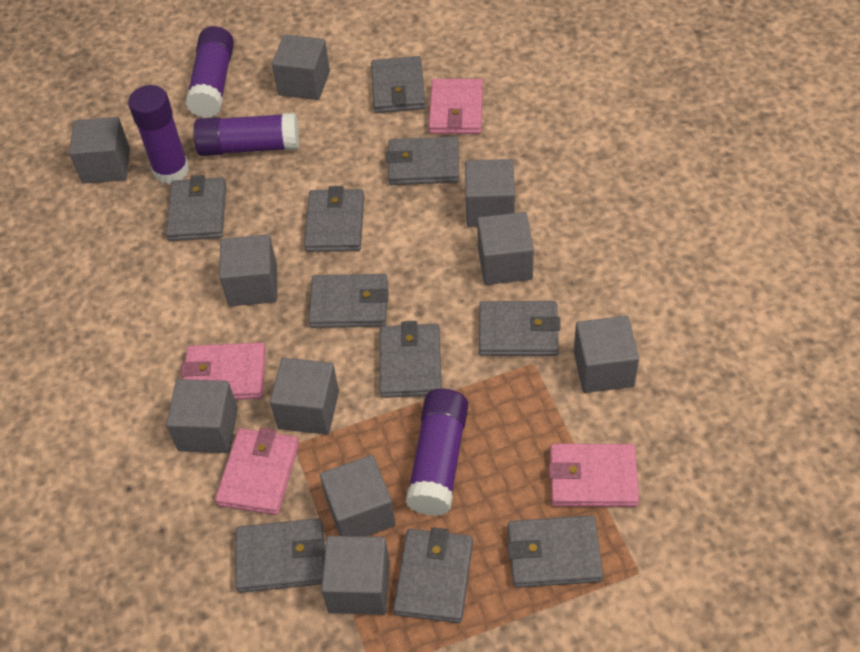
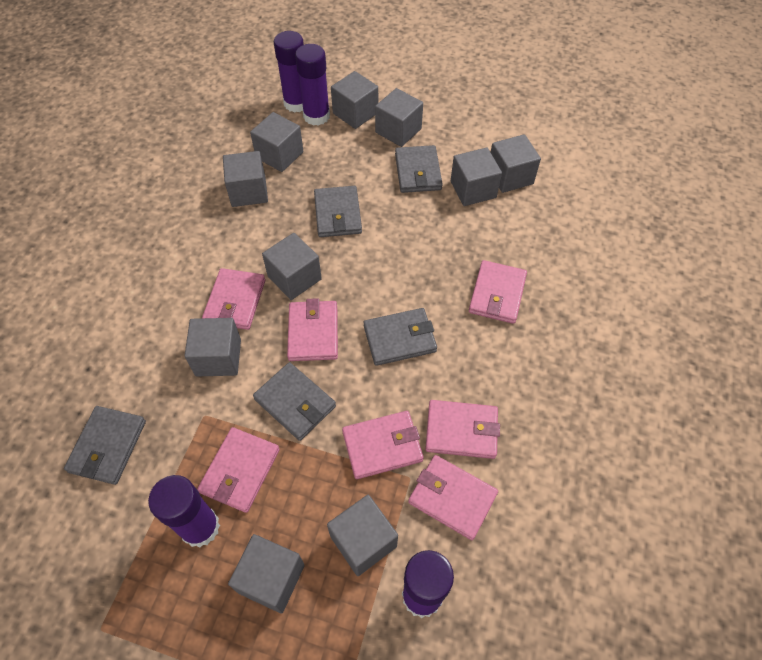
grey wallet: [166,175,226,241] [235,518,325,593] [304,186,364,252] [308,274,389,328] [371,56,426,113] [380,321,442,398] [386,136,459,185] [393,527,473,623] [479,301,560,356] [507,515,603,588] = 10 -> [64,406,146,485] [253,362,336,441] [314,186,362,237] [363,308,437,366] [395,145,443,193] = 5
pink wallet: [181,342,266,400] [215,428,299,515] [428,79,483,134] [549,444,639,507] = 4 -> [197,427,280,513] [202,268,265,330] [287,298,338,361] [342,411,424,479] [408,455,498,540] [425,400,500,459] [469,260,527,324] = 7

